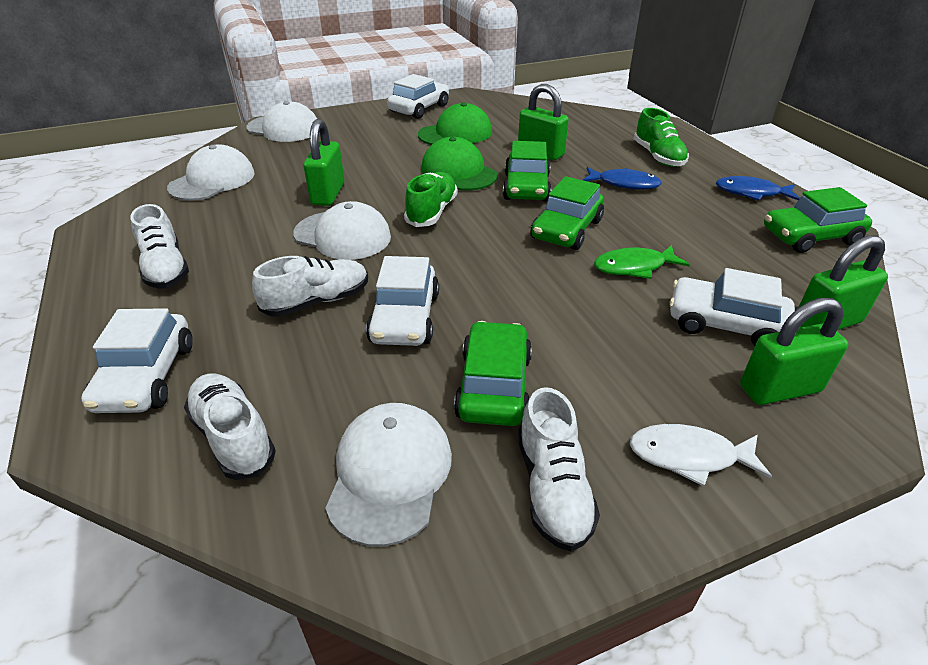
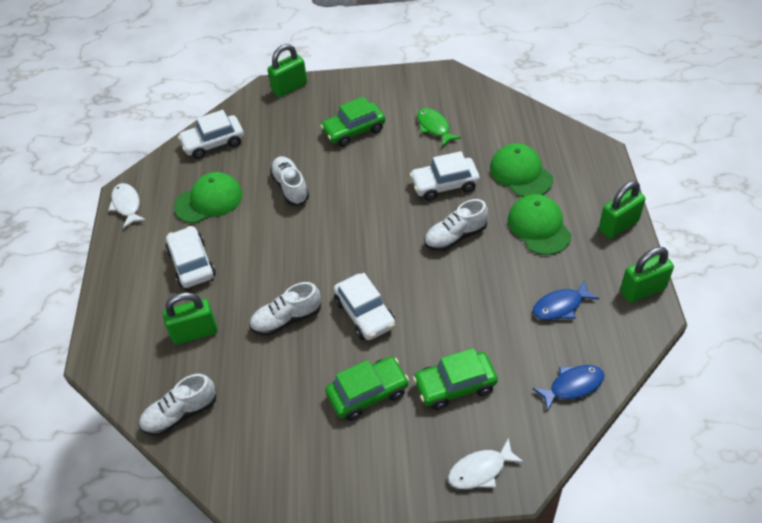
green cap: [418,103,492,145] [421,137,498,191] = 2 -> [174,172,242,223] [490,143,553,197] [508,194,572,255] = 3
green car: [454,321,532,426] [503,141,551,202] [531,176,604,250] [764,187,872,253] = 4 -> [320,96,385,147] [325,357,409,421] [413,348,498,410] = 3
green shoe: [404,172,458,227] [634,108,689,167] = 2 -> none = 0
white cap: [167,144,255,201] [246,101,317,142] [293,201,391,260] [325,403,452,547] = 4 -> none = 0
white fish: [629,424,772,486] = 1 -> [108,183,146,229] [448,437,524,489] = 2

